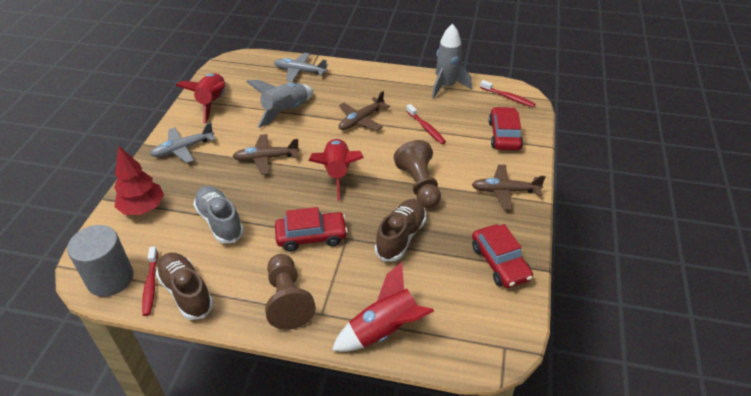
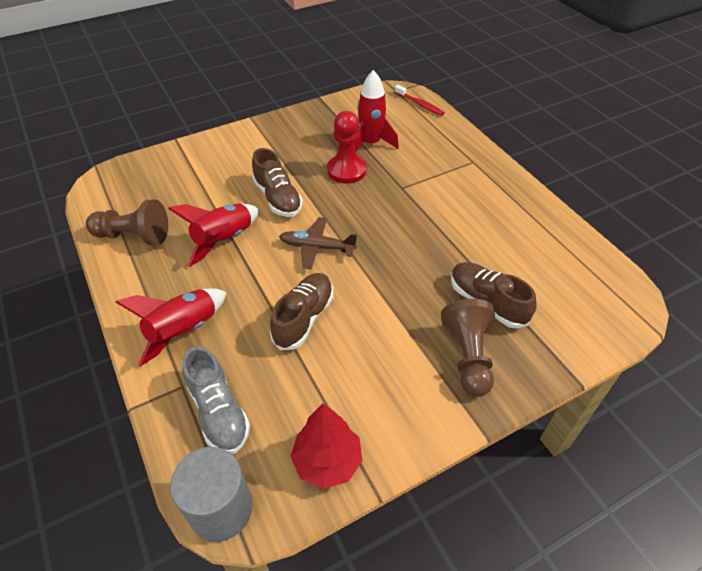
brown plane: [233,134,300,175] [339,91,390,130] [472,165,545,210] = 3 -> [279,217,357,269] = 1
brown shoe: [156,253,214,320] [375,199,426,261] = 2 -> [252,148,303,217] [270,273,333,350] [451,262,537,329] = 3
grey plane: [150,122,215,163] [274,53,328,82] = 2 -> none = 0
grey rocket: [246,80,314,128] [432,23,472,99] = 2 -> none = 0
red car: [275,207,348,252] [472,224,533,288] [488,107,523,150] = 3 -> none = 0
red pawn: none = 0 -> [327,111,367,184] = 1
red toothbrush: [142,246,158,316] [406,104,446,144] [480,80,536,107] = 3 -> [394,85,445,116] = 1

